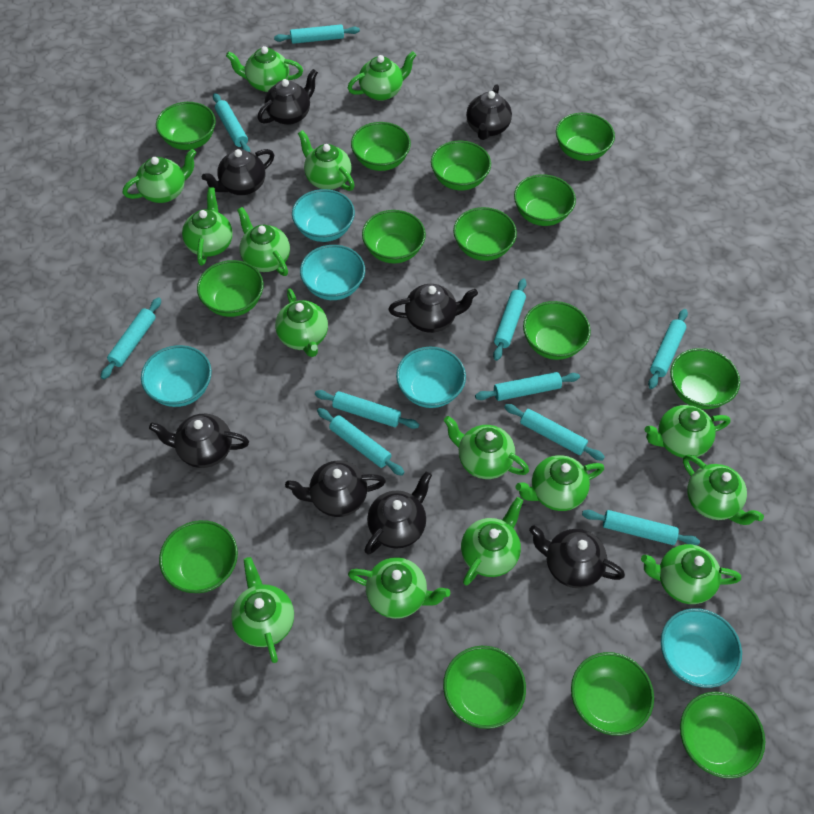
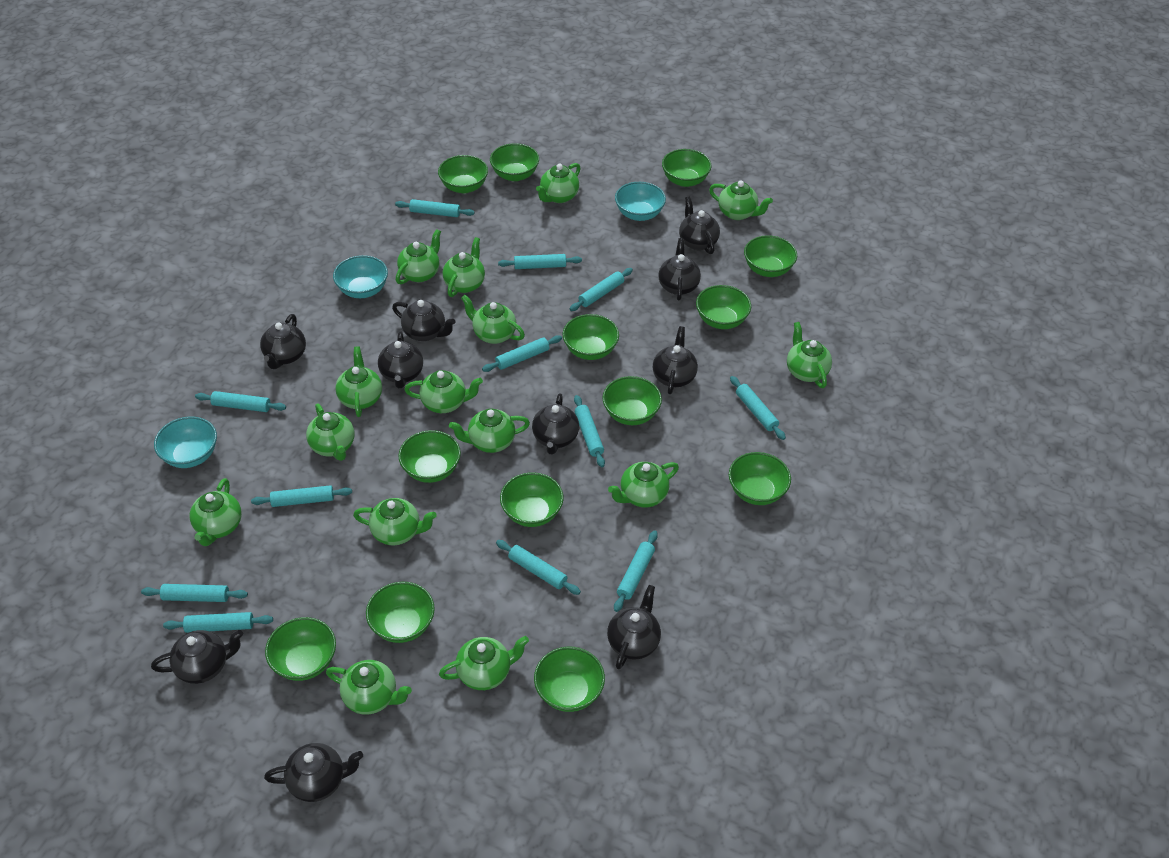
black teapot: [149,414,249,468] [202,149,274,195] [258,69,318,125] [285,461,386,517] [364,472,432,555] [388,284,478,333] [466,84,512,140] [529,525,625,588] = 8 -> [151,630,243,684] [260,314,306,369] [264,743,363,802] [378,331,423,388] [392,300,456,341] [532,393,579,455] [607,585,661,669] [653,326,698,394] [658,238,701,301] [679,196,720,254] = 10
green bowl: [156,102,216,150] [159,520,238,593] [197,260,264,317] [351,122,411,171] [362,210,426,264] [431,141,491,190] [443,646,526,729] [453,207,517,261] [514,174,576,226] [523,301,591,360] [556,113,615,161] [571,652,654,736] [670,348,740,409] [680,692,765,779] = 14 -> [265,617,336,681] [366,582,435,643] [398,430,461,483] [438,155,488,193] [490,143,539,181] [500,472,564,527] [534,647,605,712] [563,314,619,360] [602,376,662,425] [662,149,712,187] [696,285,751,329] [729,452,791,505] [744,235,797,277] = 13
turquoise bowl: [141,345,212,407] [292,189,355,242] [300,245,365,300] [396,347,466,408] [661,608,742,688] = 5 -> [154,417,217,468] [333,255,388,298] [615,182,666,221] = 3
turquoise rolling pin: [101,297,161,379] [213,93,250,152] [274,24,360,44] [315,390,419,429] [317,408,405,476] [475,372,580,401] [493,279,527,361] [504,404,605,461] [582,510,700,545] [648,309,688,389] = 10 -> [141,584,248,602] [163,612,273,633] [195,391,286,412] [251,485,352,507] [395,199,475,217] [482,335,562,372] [496,540,581,595] [498,254,582,269] [570,268,633,311] [574,395,605,467] [614,530,658,612] [730,376,786,440] = 12

